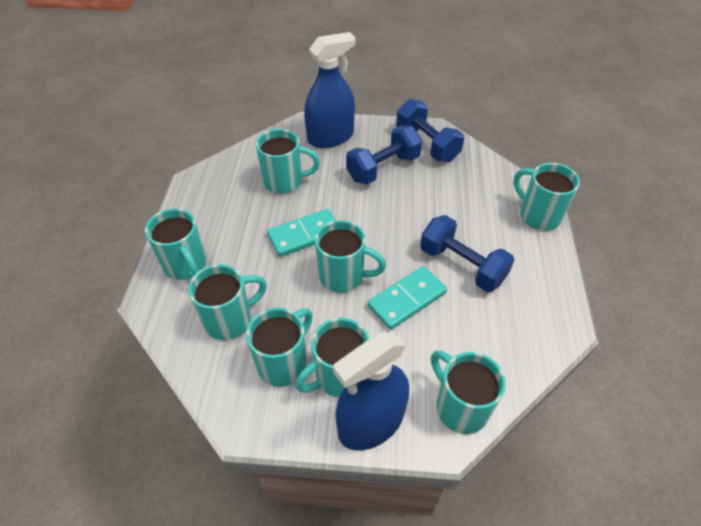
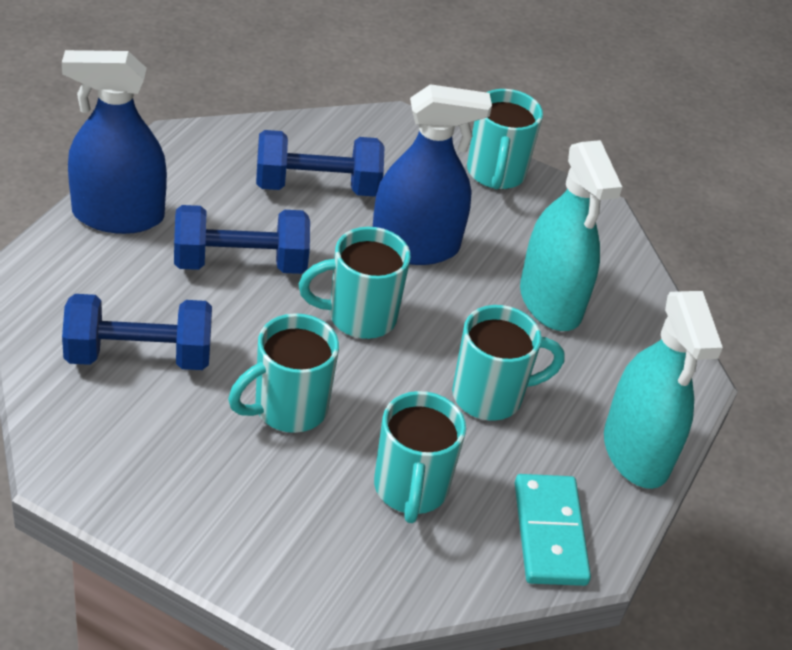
turquoise domino: [267,209,335,257] [368,266,447,330] = 2 -> [515,474,591,586] = 1
turquoise mug: [145,208,207,280] [188,264,267,340] [246,308,313,387] [256,129,320,194] [295,318,370,397] [315,220,386,293] [431,351,506,434] [513,163,580,230] = 8 -> [228,313,339,433] [299,227,411,339] [374,391,466,523] [452,305,564,421] [467,89,543,189] = 5
turquoise spray bottle: none = 0 -> [520,140,622,331] [604,291,723,489] = 2

